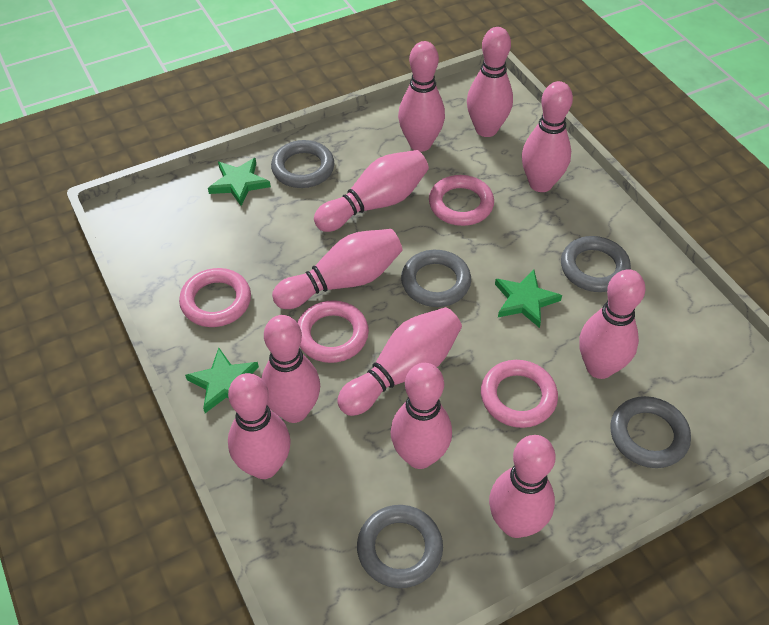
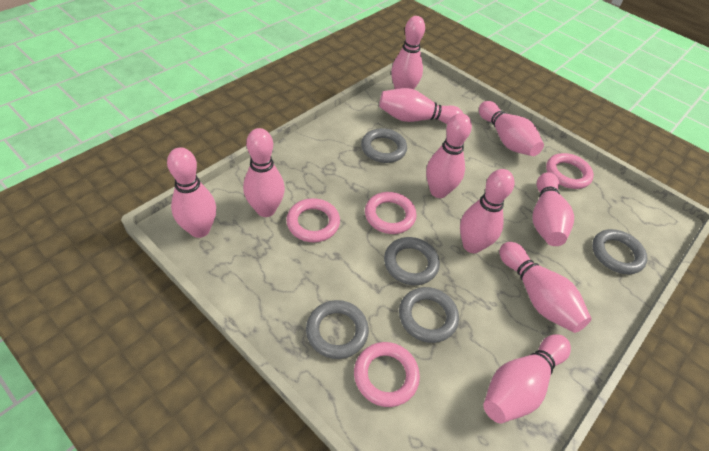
green star: [185,348,259,413] [208,158,271,206] [495,269,562,328] = 3 -> none = 0
pink bowling pin: [228,373,291,479] [261,315,320,423] [272,229,402,309] [314,150,429,232] [337,307,462,416] [390,363,452,469] [398,41,445,152] [467,27,513,137] [489,435,555,538] [522,81,573,192] [579,269,645,379] = 11 -> [167,147,216,238] [243,128,285,217] [379,88,463,124] [391,16,425,89] [426,113,472,198] [460,169,515,253] [479,101,544,156] [483,334,571,423] [499,242,592,333] [532,172,574,246] = 10

